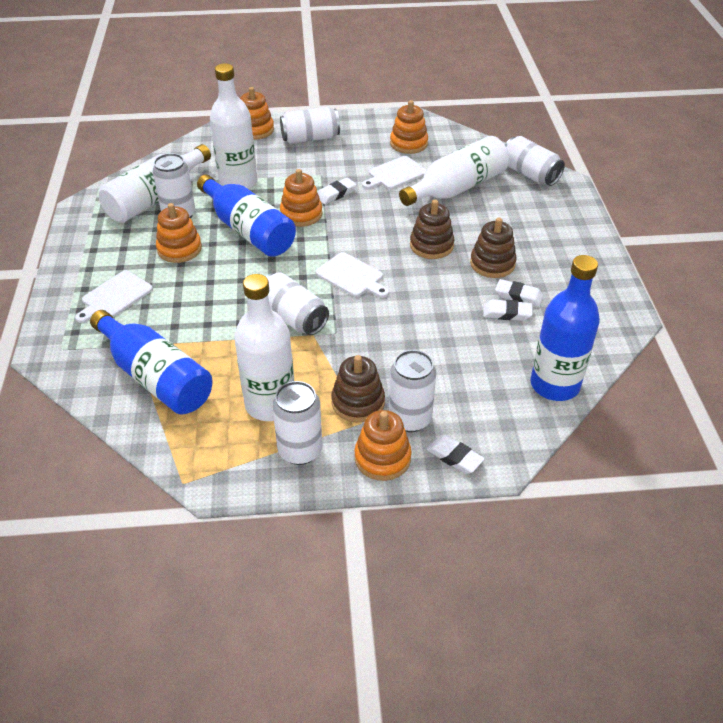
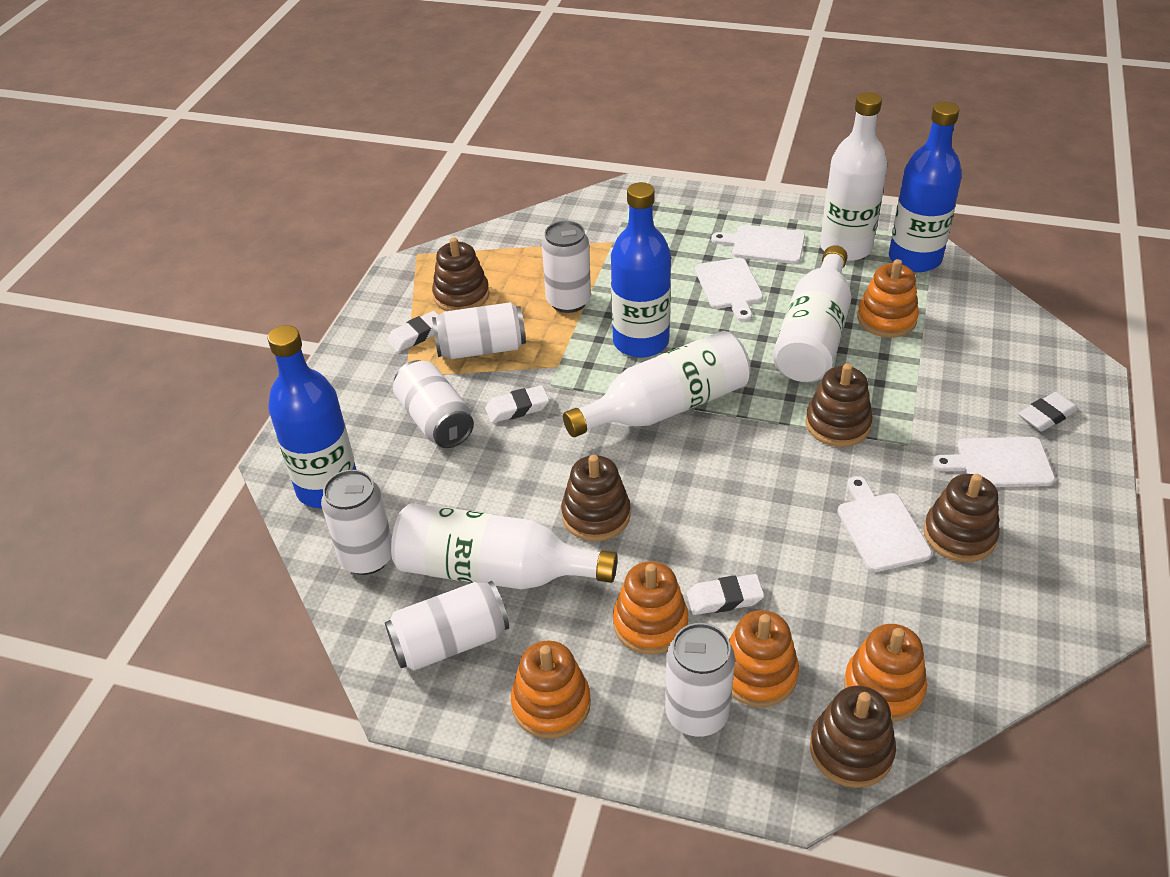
brown stacking toy: [331,355,385,423] [410,200,454,259] [470,218,517,278] = 3 -> [432,237,490,311] [561,455,631,541] [806,364,873,447] [810,686,896,788] [923,474,1000,562] = 5
white cutting board: [75,271,153,323] [316,252,389,298] [362,156,426,189] = 3 -> [695,258,763,322] [711,225,805,264] [838,476,932,572] [932,437,1055,487] = 4

